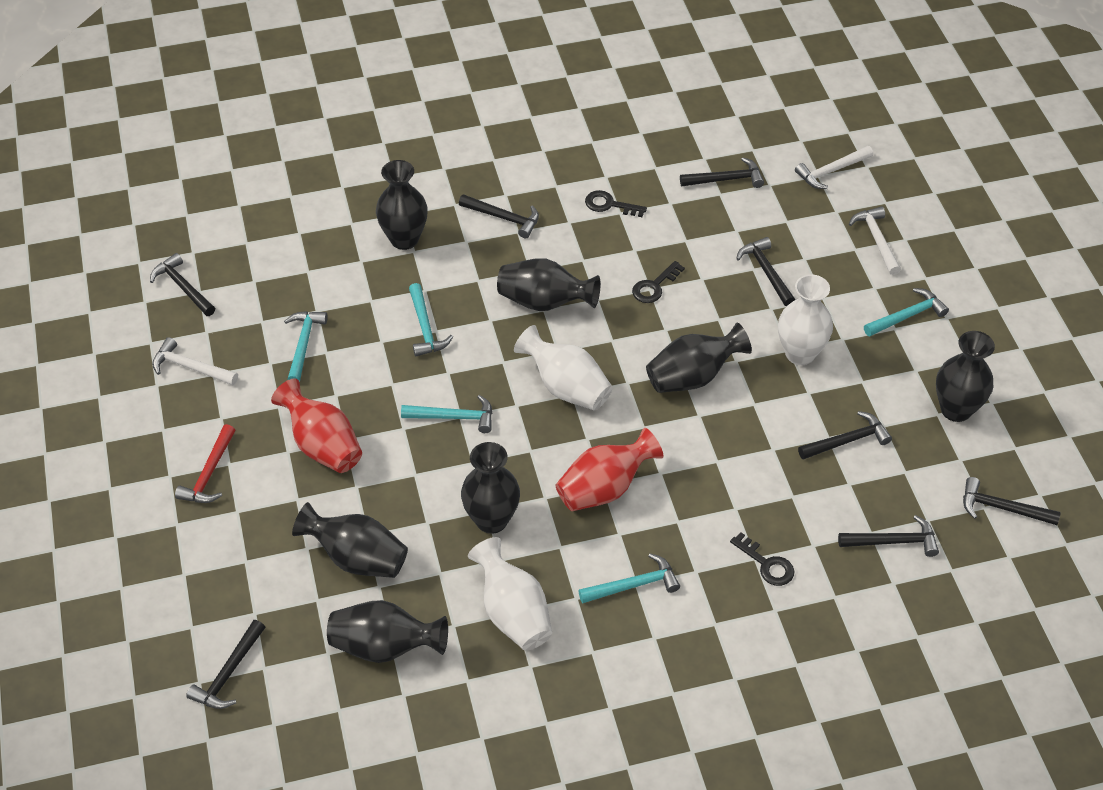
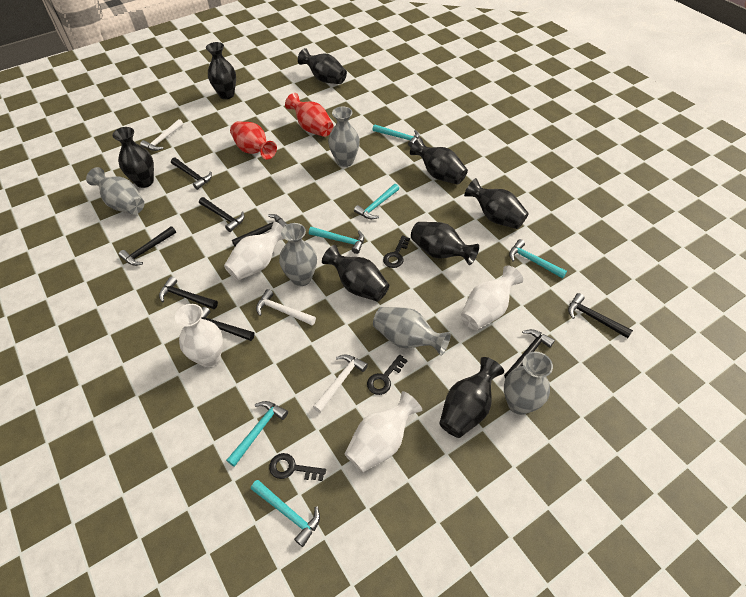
black vase: [292,502,408,578] [327,600,448,663] [376,160,428,250] [461,442,520,534] [497,258,601,311] [646,323,752,393] [936,331,995,422] = 7 -> [112,127,154,188] [206,42,236,99] [298,48,347,84] [322,245,389,302] [410,138,468,185] [411,222,479,265] [439,357,504,438] [464,178,529,229] = 8
grey vase: none = 0 -> [86,167,144,215] [279,223,317,286] [328,107,360,167] [373,307,451,356] [504,352,553,415] = 5
red hammer: [175,424,235,503] = 1 -> none = 0
turquoise hammer: [284,311,328,382] [401,395,493,433] [409,283,453,357] [579,553,680,604] [864,288,949,336] = 5 -> [226,401,288,467] [251,480,320,547] [309,227,364,254] [354,184,399,219] [372,124,419,147] [509,239,567,279] = 6
white vase: [468,537,552,650] [514,325,613,411] [778,274,833,365] = 3 -> [175,304,223,367] [224,221,284,281] [345,391,422,472] [461,265,523,330] = 4

